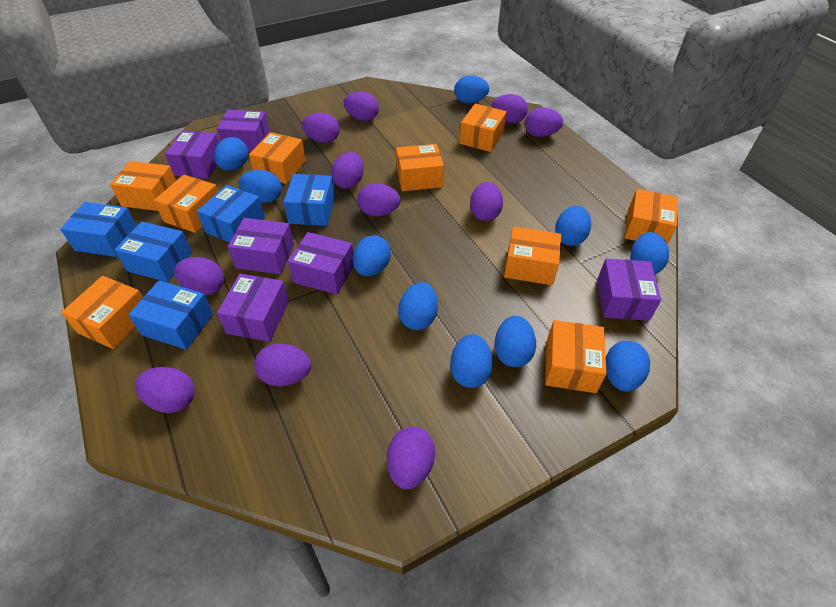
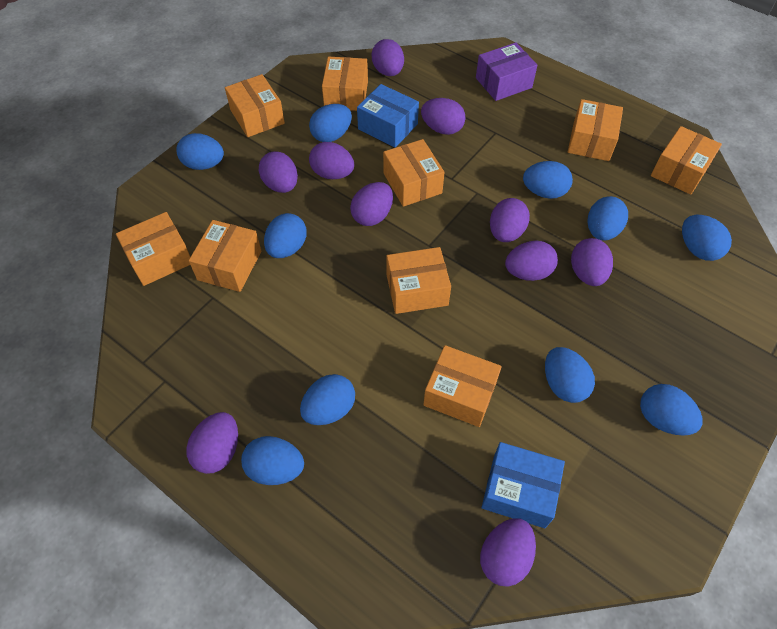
blue box: [60,202,137,257] [114,221,192,282] [128,280,213,350] [197,185,265,242] [283,174,335,226] = 5 -> [357,84,419,148] [482,442,565,528] = 2
purple box: [165,131,219,179] [217,110,270,152] [217,274,289,342] [228,218,294,274] [288,232,354,295] [597,259,661,321] = 6 -> [476,42,537,101] = 1
purple egg: [135,367,195,413] [174,257,224,296] [254,344,311,386] [302,113,340,143] [331,152,364,189] [344,92,379,121] [357,183,401,216] [387,426,435,490] [470,182,503,221] [491,94,528,123] [525,108,563,137] = 11 -> [186,412,238,474] [259,151,298,193] [309,142,354,179] [350,182,393,226] [372,39,404,76] [421,98,466,135] [480,518,536,587] [490,198,530,242] [505,241,558,281] [571,238,613,286] = 10

